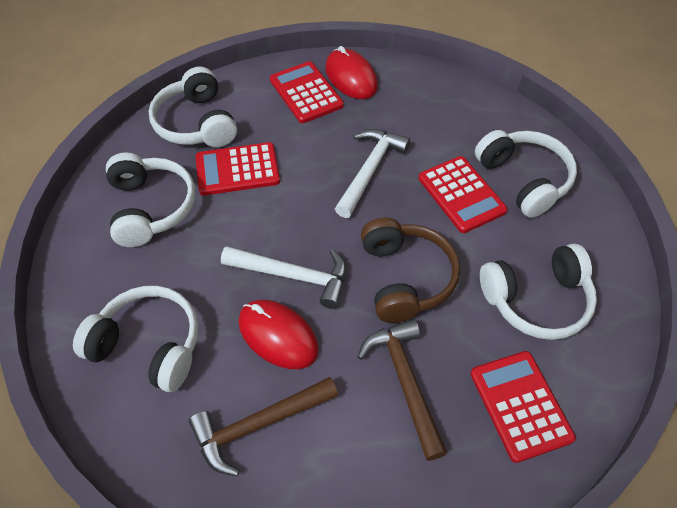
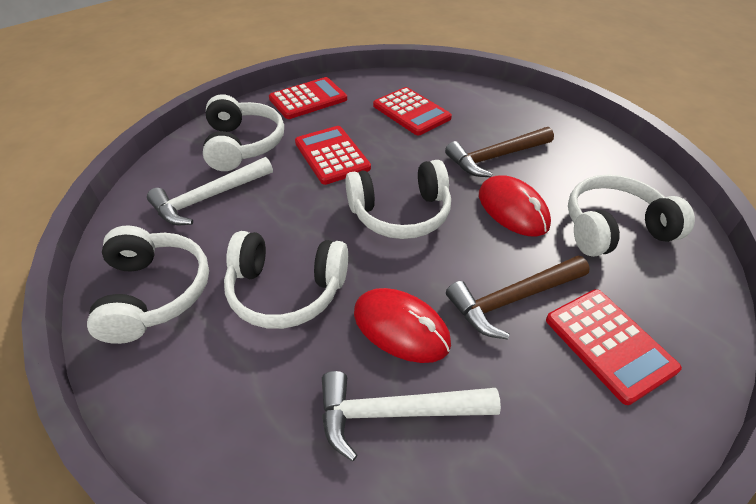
brown headphones: [361,217,460,323] = 1 -> none = 0

